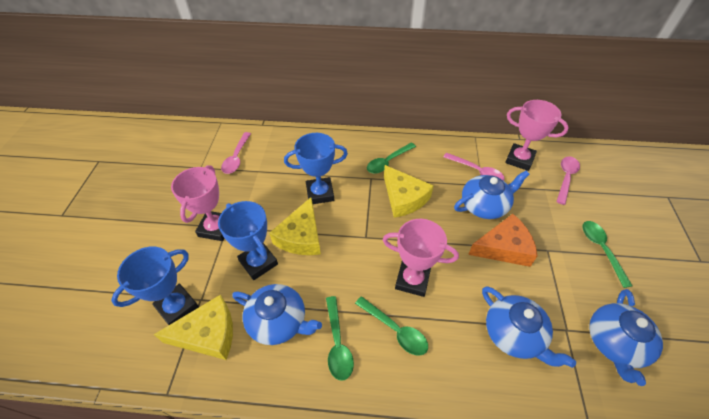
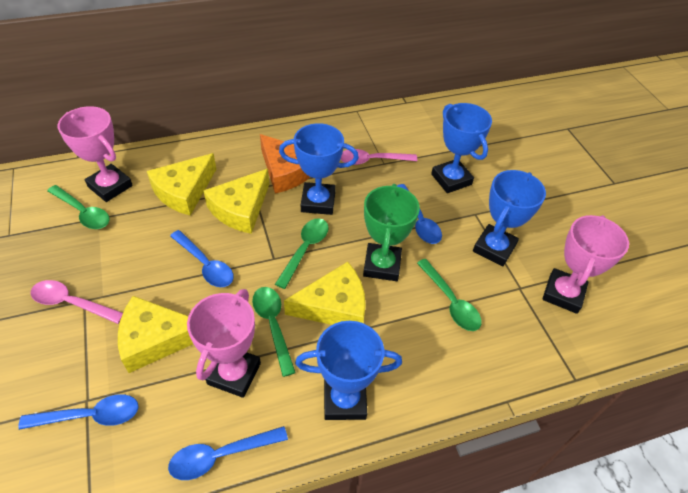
blue spoon: none = 0 -> [18,394,139,430] [168,426,288,480] [170,230,234,287] [397,184,442,244] = 4
blue teapot: [232,284,322,345] [454,171,530,219] [482,286,576,368] [589,289,663,386] = 4 -> none = 0
blue trophy: [111,246,199,325] [218,201,278,280] [284,133,348,204] = 3 -> [279,123,359,215] [295,321,402,420] [431,103,492,193] [473,170,546,266] = 4
green trophy: none = 0 -> [363,184,420,281] = 1
pink spoon: [221,132,251,174] [443,153,505,181] [556,156,580,205] = 3 -> [31,280,123,324] [340,149,417,165] = 2
yellow cheese: [154,294,233,360] [269,197,321,255] [384,165,434,218] = 3 -> [118,296,193,373] [147,153,216,216] [203,169,269,234] [284,262,366,325] = 4

